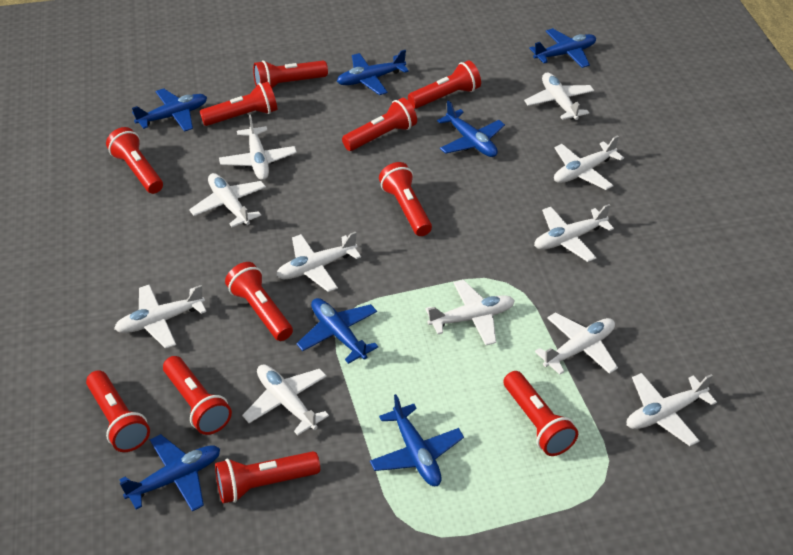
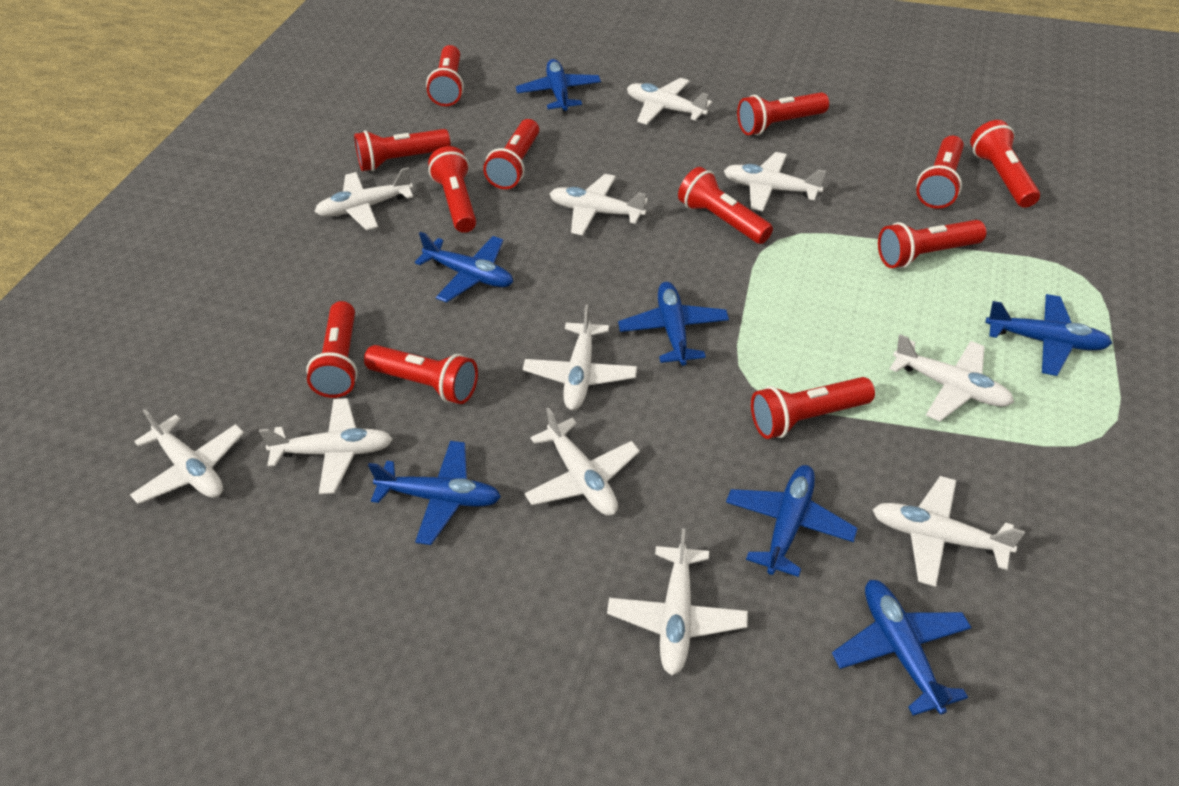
red flashlight: [86,370,150,452] [106,127,163,194] [163,356,232,435] [200,82,278,126] [215,451,320,503] [225,262,293,341] [253,60,328,88] [342,98,417,151] [379,162,432,236] [408,60,481,109] [503,371,578,456] = 11 -> [306,301,358,398] [354,129,451,171] [364,345,478,404] [426,45,464,106] [428,146,476,233] [483,119,539,189] [678,167,773,244] [737,92,829,135] [751,377,875,439] [878,220,986,268] [916,136,964,209] [970,120,1040,208] = 12

